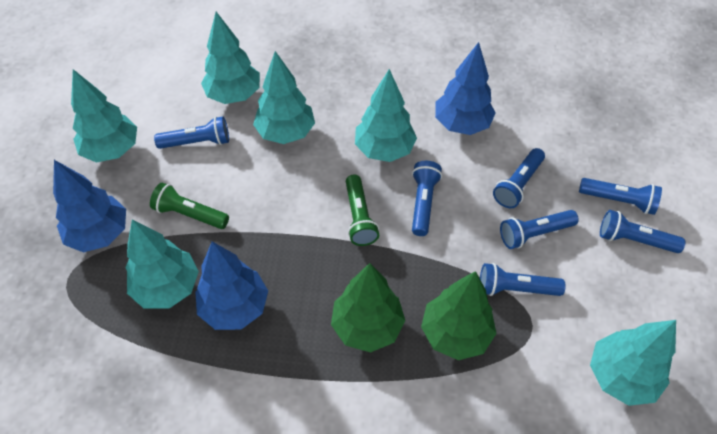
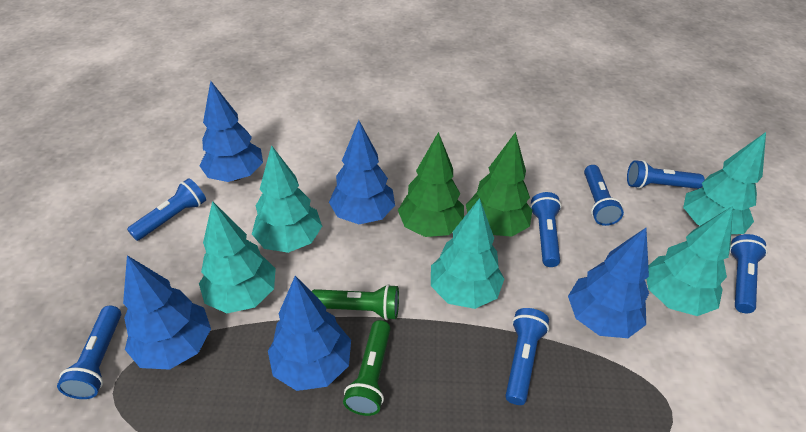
blue tree: [53,160,126,252] [195,241,268,330] [435,42,496,135] = 3 -> [123,255,211,370] [199,81,263,182] [268,276,351,391] [329,120,395,224] [568,228,649,338] = 5
turquoise tree: [71,69,137,163] [125,219,199,309] [201,12,260,104] [253,51,315,144] [355,69,417,162] [590,320,676,406] = 6 -> [199,201,276,313] [252,145,322,253] [431,198,504,309] [646,206,733,316] [683,132,766,234] = 5

